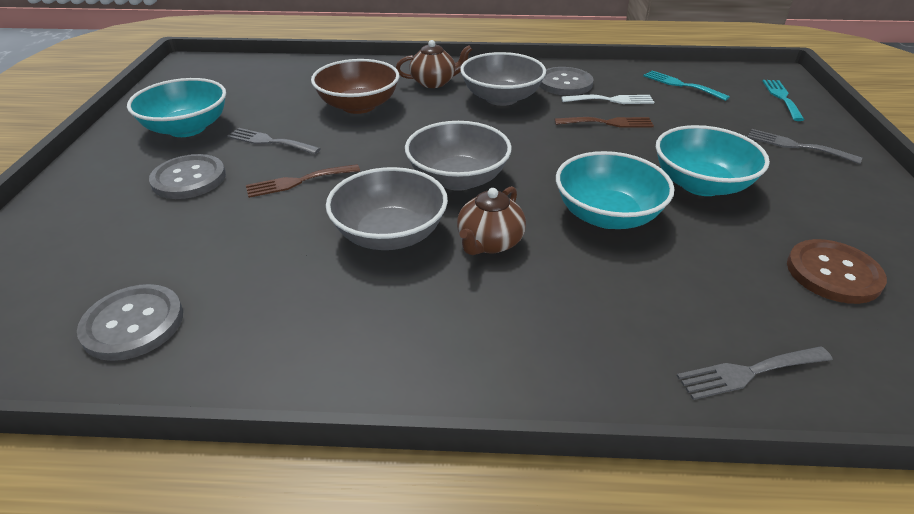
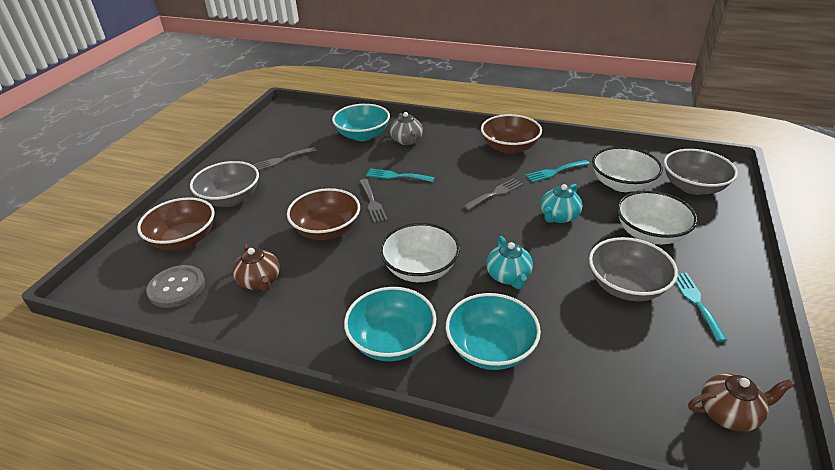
brown bowl: [311,59,399,114] = 1 -> [137,197,215,250] [287,188,360,240] [481,114,542,154] = 3
brown button: [787,239,887,304] = 1 -> none = 0
brown fork: [246,164,360,198] [555,117,654,128] = 2 -> none = 0
grey button: [77,284,183,361] [149,154,226,199] [540,67,593,96] = 3 -> [146,265,205,308] = 1
grey teapot: none = 0 -> [390,112,423,145] = 1
turquoise fork: [643,71,730,101] [763,80,804,121] = 2 -> [366,168,435,182] [525,160,590,182] [675,273,728,342] = 3
turquoise teapot: none = 0 -> [486,236,533,289] [541,184,583,223] = 2
white bowl: none = 0 -> [380,223,460,282] [592,147,663,192] [617,191,698,244] = 3
white fork: [561,95,654,104] = 1 -> none = 0

